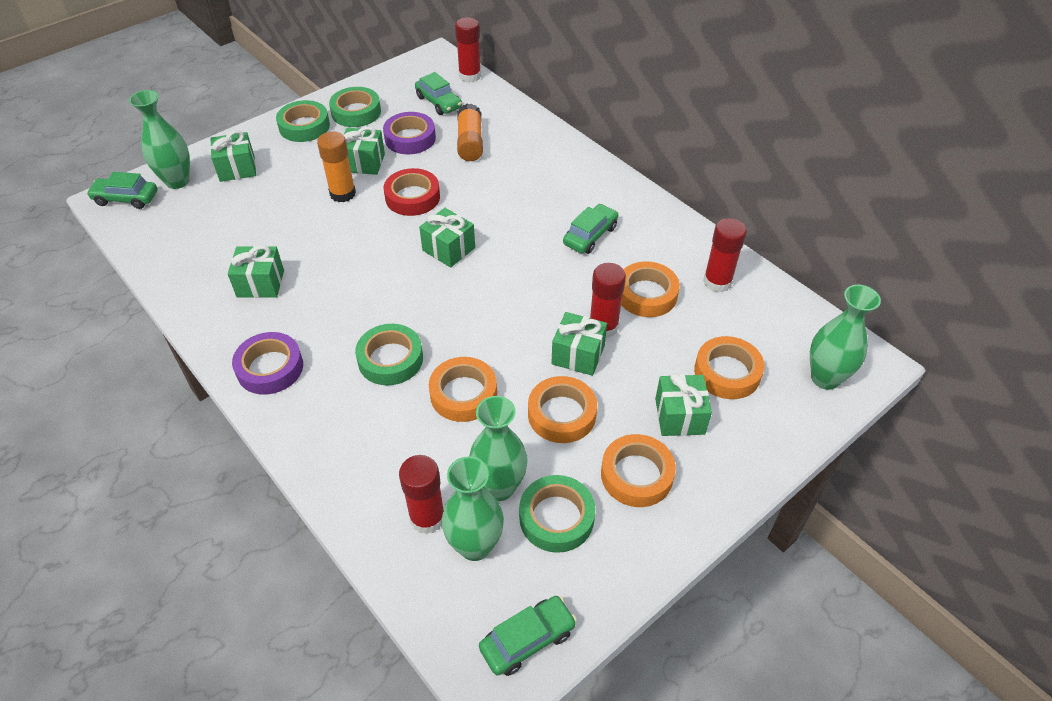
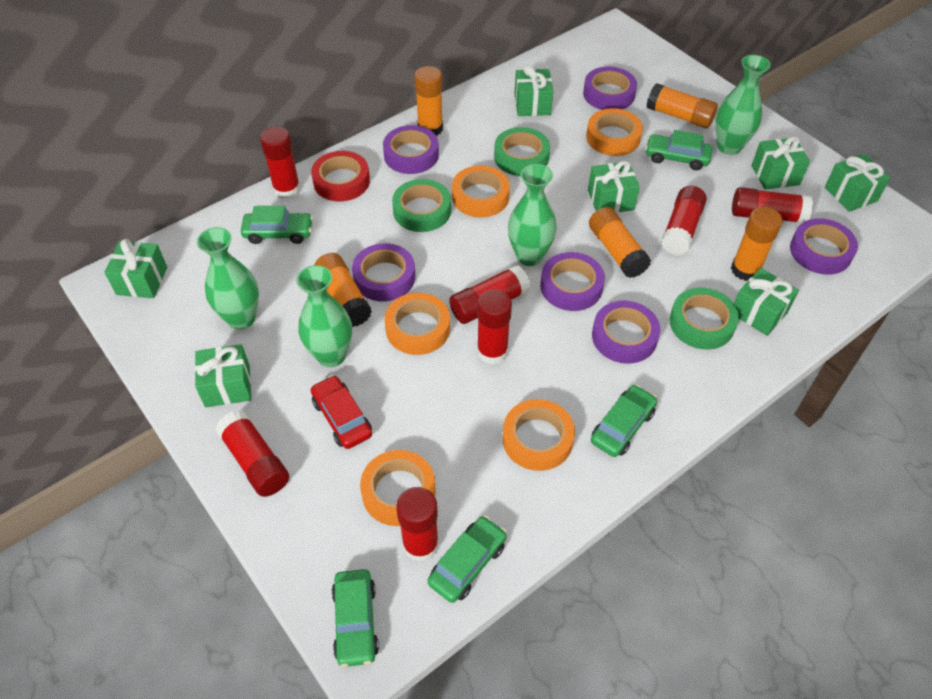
green car: [86,172,158,209] [415,72,462,115] [479,596,577,676] [563,204,618,254] = 4 -> [241,206,313,244] [331,569,379,667] [427,516,507,603] [591,384,657,457] [645,130,713,170] = 5
green gift: [210,130,256,182] [228,245,284,298] [344,126,385,175] [419,208,475,268] [551,312,607,376] [655,373,712,436] = 6 -> [104,239,167,298] [195,344,251,407] [515,65,553,116] [588,161,640,213] [734,268,799,336] [751,136,810,189] [825,154,890,212] = 7
green tape: [276,100,330,142] [329,87,381,127] [355,324,423,385] [519,475,595,553] = 4 -> [392,179,451,232] [494,127,550,176] [669,288,739,350] = 3
orange glue stick: [317,131,356,202] [457,104,483,161] = 2 -> [314,253,372,327] [414,66,443,136] [589,207,651,278] [647,83,718,128] [731,207,782,281] = 5
purple tape: [232,332,303,395] [383,112,436,154] = 2 -> [352,243,415,301] [383,125,439,174] [540,252,605,311] [583,67,637,110] [592,301,660,364] [790,218,858,275] = 6
red car: none = 0 -> [311,375,372,449] = 1
red glue stick: [399,455,444,534] [455,17,481,83] [590,263,626,338] [703,218,747,292] = 4 -> [215,410,289,497] [260,126,301,199] [396,487,439,562] [449,265,531,324] [477,289,512,365] [661,186,707,255] [732,187,813,223] = 7

